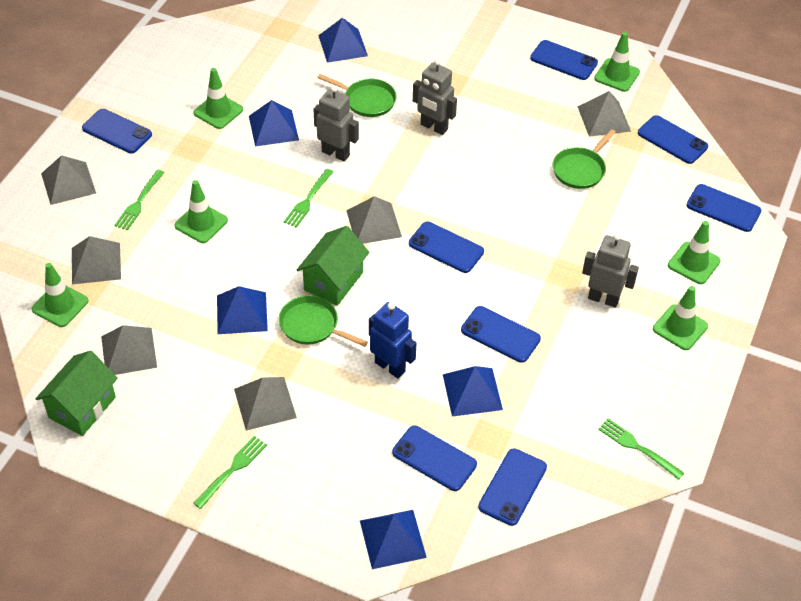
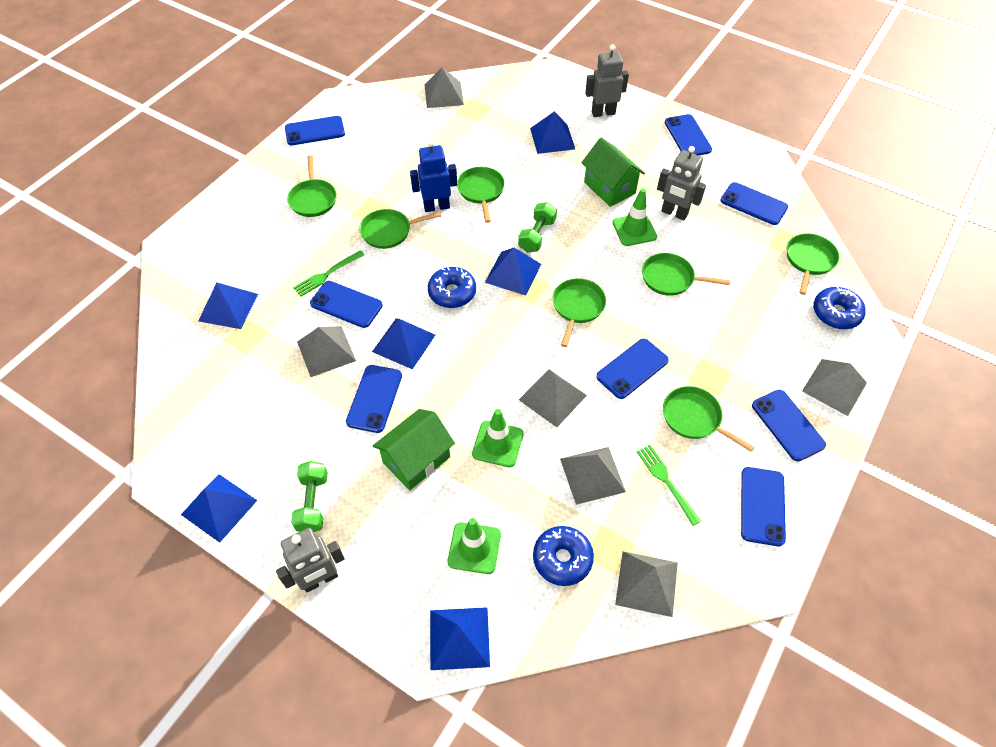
blue donut: none = 0 -> [428,267,476,308] [533,526,594,586] [813,287,866,329] = 3
blue pyramid: [217,286,268,334] [249,100,299,146] [318,18,368,63] [360,510,427,569] [443,366,503,417] = 5 -> [181,474,257,543] [198,283,258,329] [372,318,435,369] [430,607,490,670] [485,248,541,296] [530,111,575,154] = 6
green dumbbell: none = 0 -> [291,461,328,532] [518,202,557,252] = 2
green fork: [114,170,165,230] [193,436,267,509] [284,169,333,228] [598,418,684,480] = 4 -> [293,250,365,296] [637,445,701,526] = 2
green pan: [279,295,368,347] [317,74,397,117] [552,129,616,189] = 3 -> [287,155,337,217] [359,209,441,249] [457,167,505,223] [552,278,606,347] [642,253,730,296] [663,386,754,452] [786,233,839,295] = 7
green traffic cone: [32,263,88,327] [175,180,228,243] [194,68,243,129] [594,32,640,92] [653,286,708,350] [668,221,721,284] = 6 -> [447,518,501,574] [472,409,523,467] [612,188,657,246] = 3

